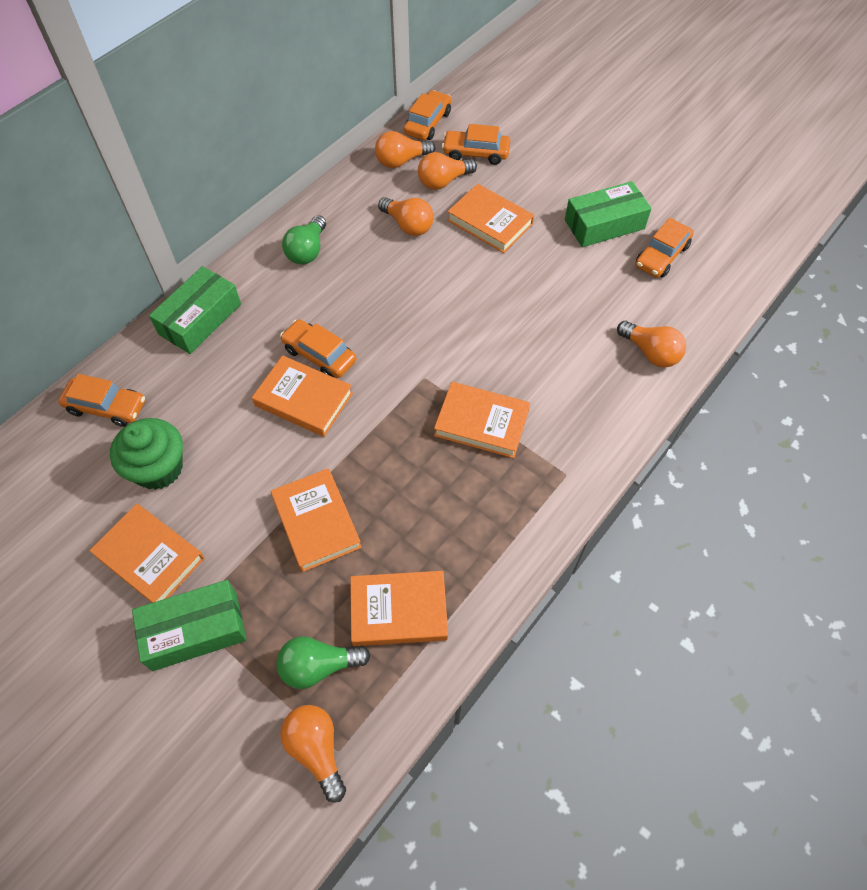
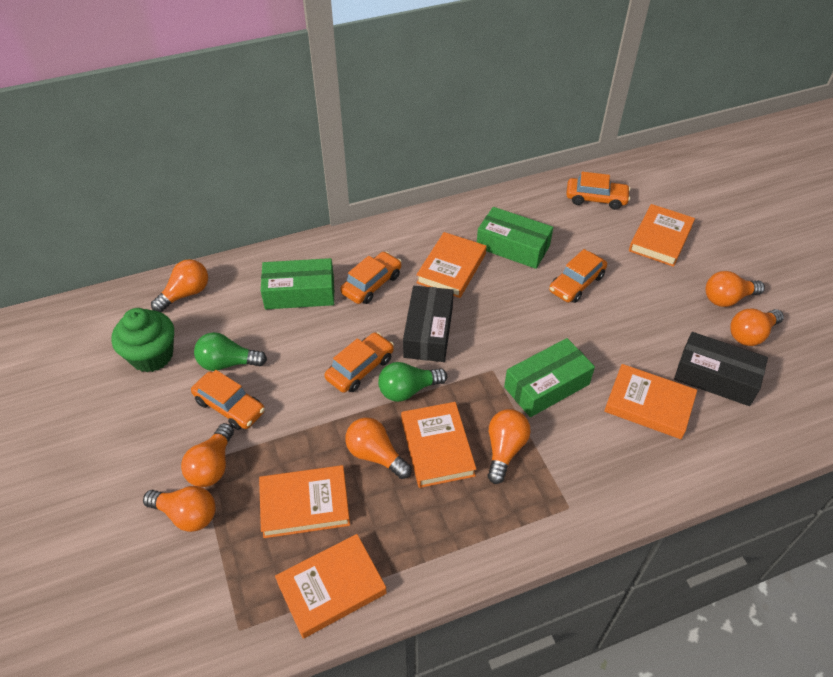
black box: none = 0 -> [403,286,454,362] [674,332,768,406] = 2
orange light bulb: [280,705,346,803] [375,131,436,168] [378,197,434,236] [418,152,477,190] [617,321,686,368] = 5 -> [143,486,215,532] [151,259,208,312] [181,423,234,487] [345,417,412,479] [488,409,531,484] [706,271,765,307] [730,309,784,346] = 7

